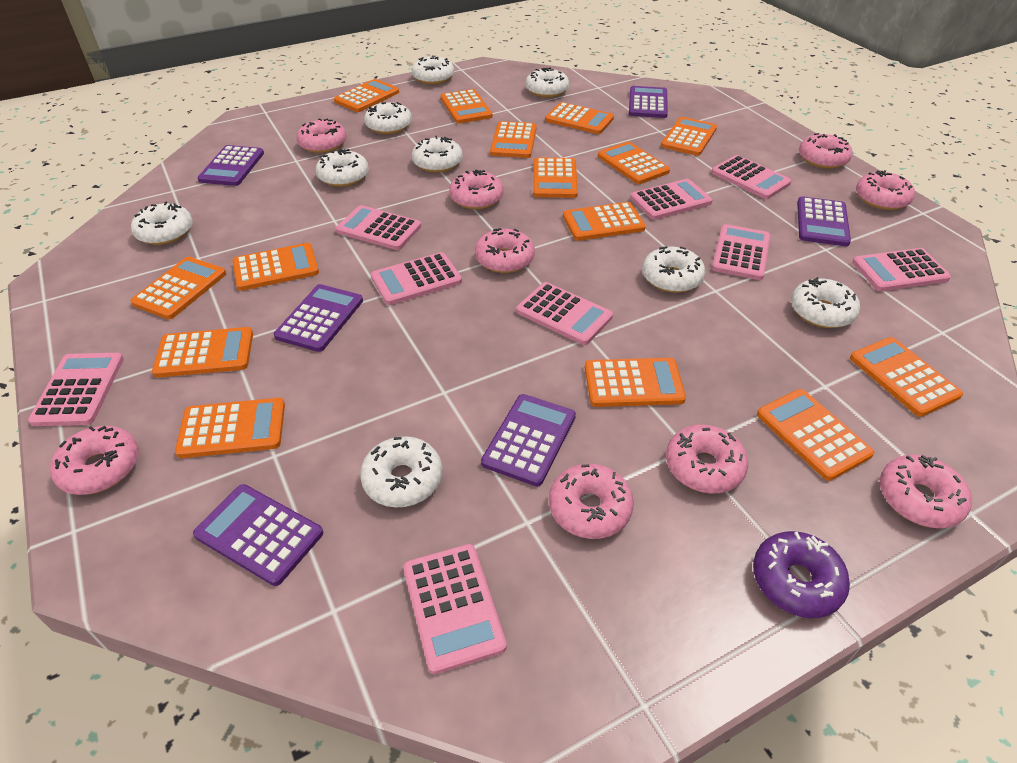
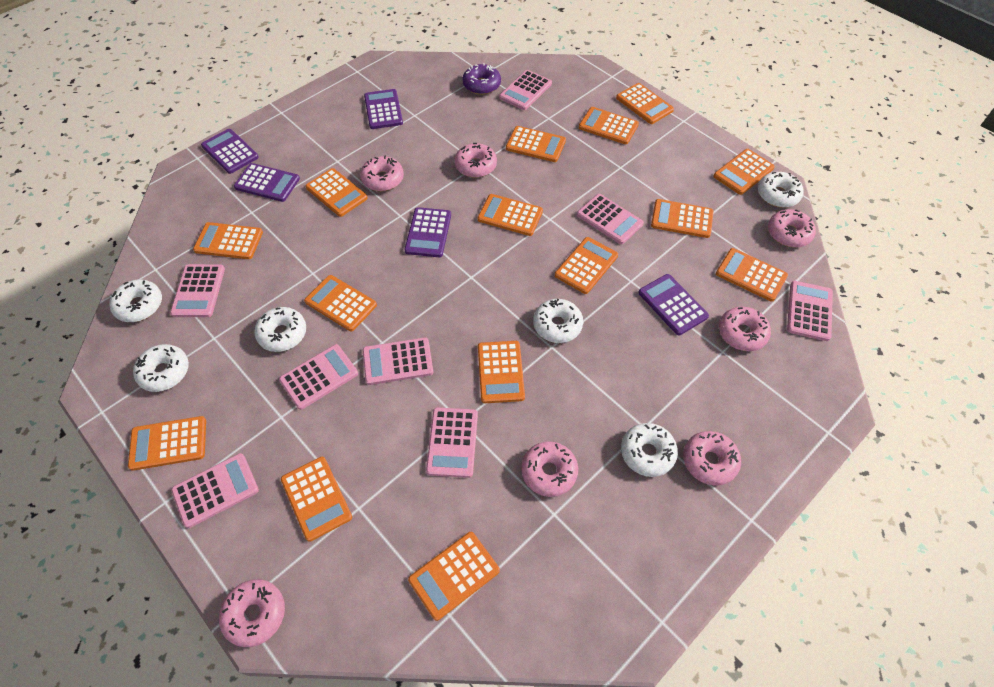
pink calculator: [28,353,124,426] [336,205,421,250] [371,252,462,305] [403,544,507,675] [516,282,613,345] [630,179,712,220] [711,155,791,199] [712,224,771,280] [852,248,951,291] = 9 -> [170,264,225,317] [171,453,259,528] [279,344,358,410] [363,338,433,385] [426,407,478,478] [499,70,552,110] [577,194,644,244] [787,281,833,341] = 8
pink donut: [50,426,139,495] [297,118,347,153] [449,170,504,209] [475,228,535,273] [549,464,634,539] [666,425,748,493] [799,133,853,169] [856,170,915,210] [880,455,972,528] = 9 -> [219,579,285,647] [360,156,404,191] [455,143,497,178] [521,441,578,497] [683,431,741,486] [719,306,771,351] [768,209,816,247] = 7
purple calculator: [193,484,323,586] [197,145,264,186] [274,284,363,352] [481,394,576,486] [629,86,668,118] [797,196,851,246] = 6 -> [201,129,259,174] [234,163,300,202] [364,89,403,129] [405,207,451,257] [638,274,709,335] = 5
white donut: [131,202,193,245] [316,149,369,187] [360,436,442,508] [364,102,412,134] [412,56,454,85] [412,136,463,173] [525,68,569,98] [642,246,705,293] [791,277,860,328] = 9 -> [109,279,162,322] [133,344,189,392] [254,307,306,352] [533,299,583,343] [621,423,678,477] [758,172,804,208] = 6

